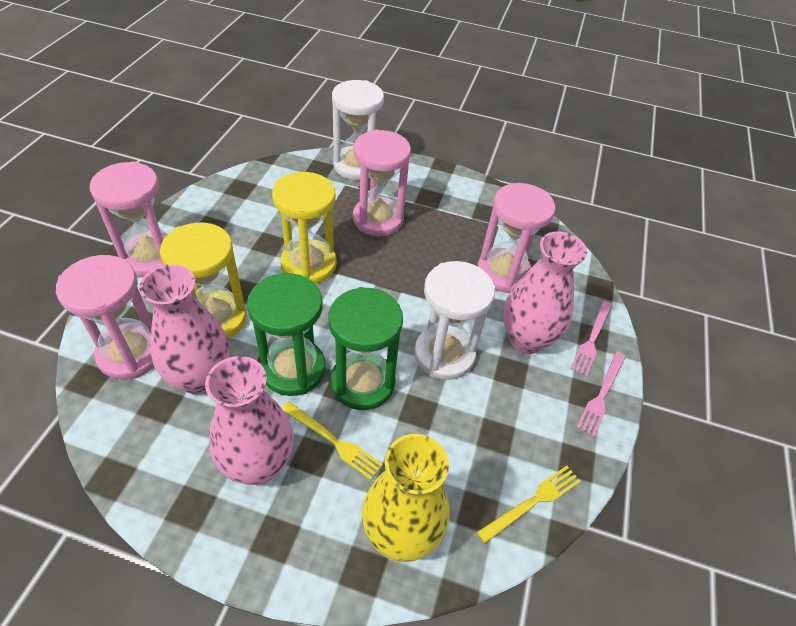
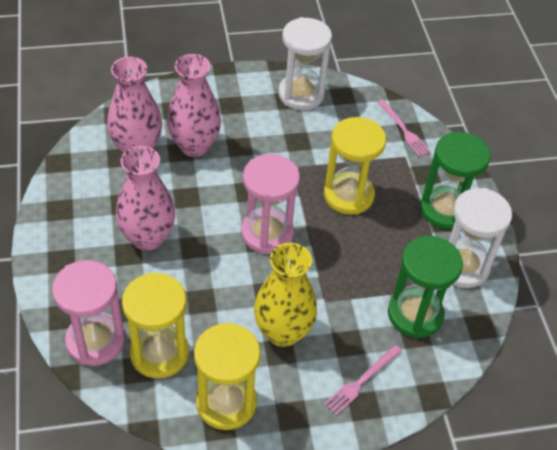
pink hourglass: [56,255,154,379] [89,161,168,277] [353,130,411,236] [477,183,555,293] = 4 -> [52,260,125,366] [241,154,300,254] = 2
yellow fork: [282,402,383,480] [477,466,581,544] = 2 -> none = 0
yellow hourglass: [160,222,247,339] [272,172,337,284] = 2 -> [122,272,189,378] [194,323,260,430] [324,117,386,215] = 3

